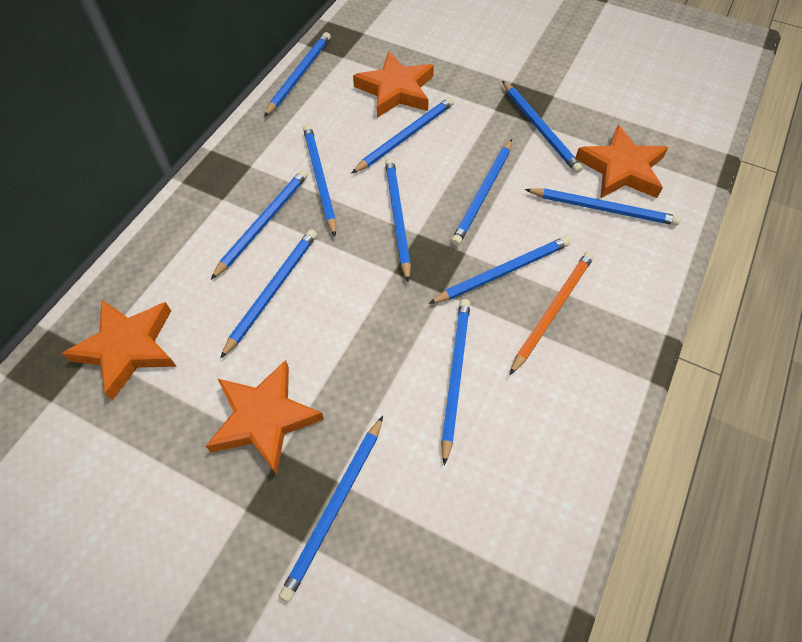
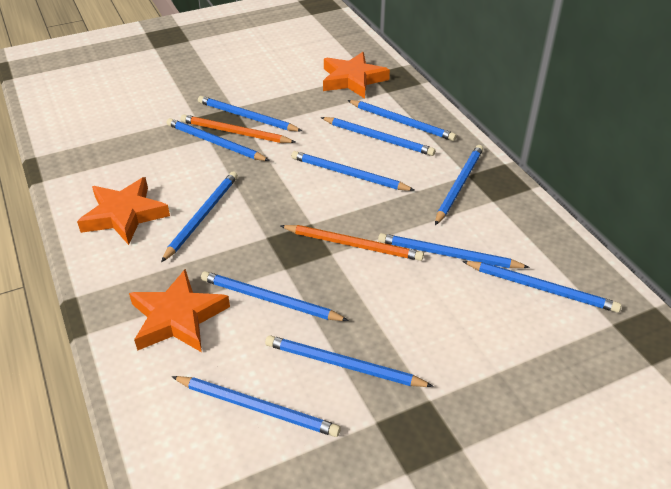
orange pencil: [510,251,594,375] = 1 -> [181,114,296,143] [280,225,424,261] = 2
orange star: [62,299,177,400] [206,360,324,475] [353,51,434,118] [575,125,669,199] = 4 -> [77,177,170,245] [129,269,230,352] [323,52,390,99] = 3

